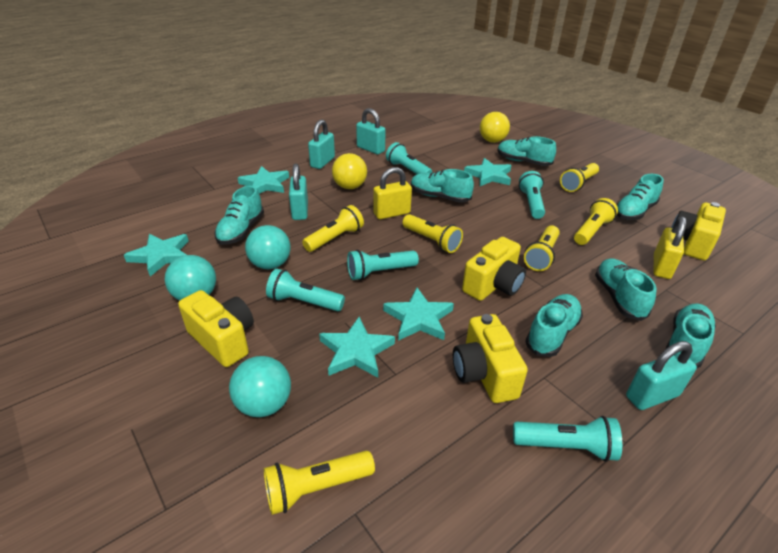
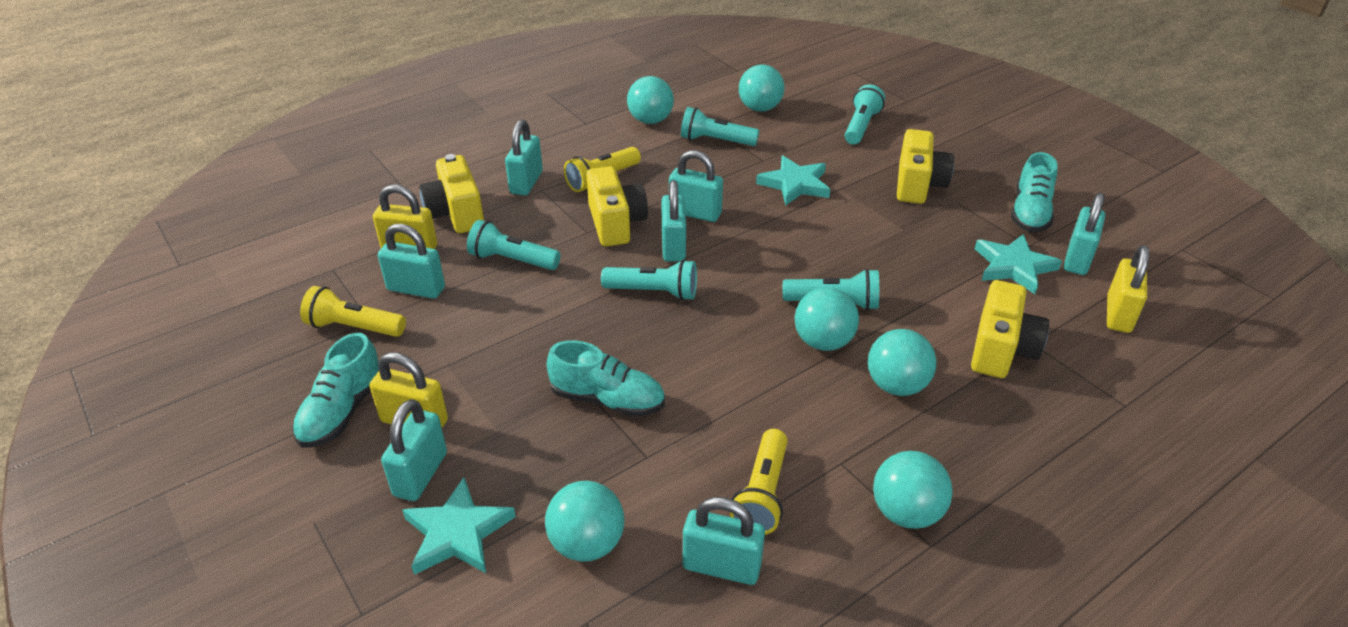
turquoise ball: [165,255,216,301] [229,356,291,417] [245,225,290,269] = 3 -> [545,481,624,562] [627,76,674,124] [739,65,784,112] [795,287,859,351] [868,329,937,396] [873,451,953,529] = 6
turquoise padlock: [289,163,308,220] [308,119,335,169] [356,108,385,154] [626,341,697,410] = 4 -> [378,224,445,299] [381,399,447,501] [505,119,543,195] [661,180,686,261] [669,150,723,222] [683,497,765,585] [1064,193,1105,275] = 7
turquoise shoe: [214,186,264,245] [411,169,474,203] [497,136,556,166] [525,294,583,357] [595,258,657,321] [616,174,664,220] [666,303,716,368] = 7 -> [292,333,379,448] [546,340,665,417] [1011,152,1058,232] = 3
turquoise star: [124,234,189,276] [238,166,289,194] [319,316,395,378] [383,288,454,341] [464,158,511,186] = 5 -> [402,477,516,575] [756,156,830,206] [975,234,1062,294] = 3
yellow ball: [332,153,367,189] [480,112,510,143] = 2 -> none = 0
yellow flashlight: [264,451,375,515] [302,205,364,252] [402,214,463,253] [524,225,560,271] [560,163,599,192] [574,198,618,245] = 6 -> [300,286,406,337] [564,147,641,192] [730,429,788,535] = 3
yellow padlock: [373,167,412,219] [653,216,686,279] = 2 -> [370,352,448,428] [373,184,437,249] [1107,245,1150,333] = 3

